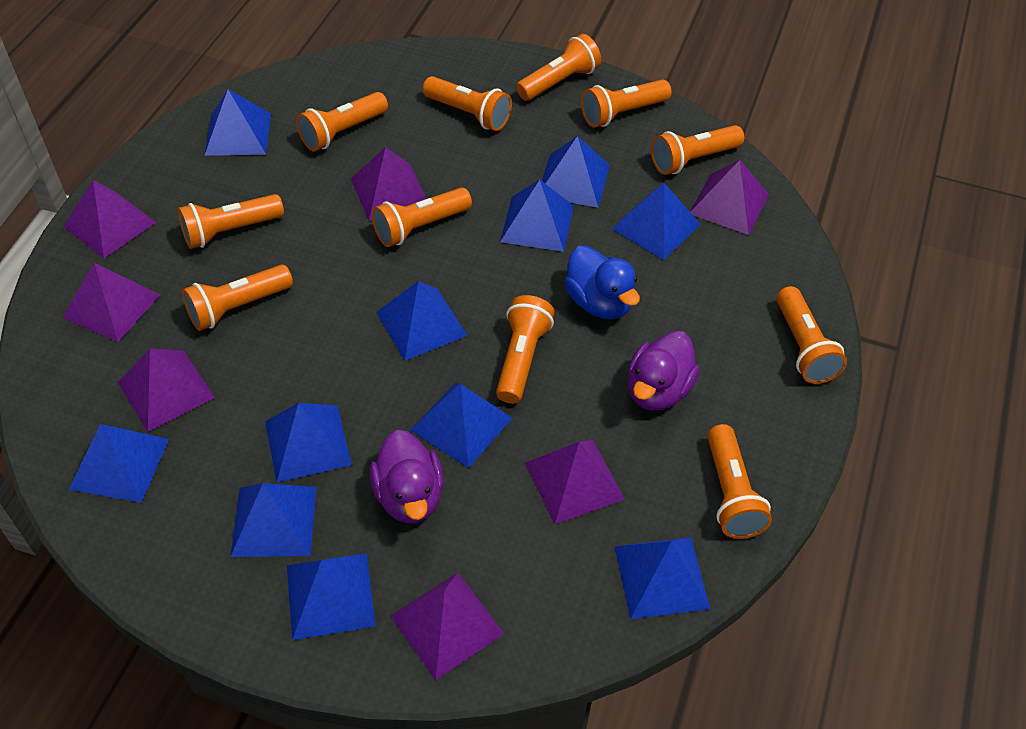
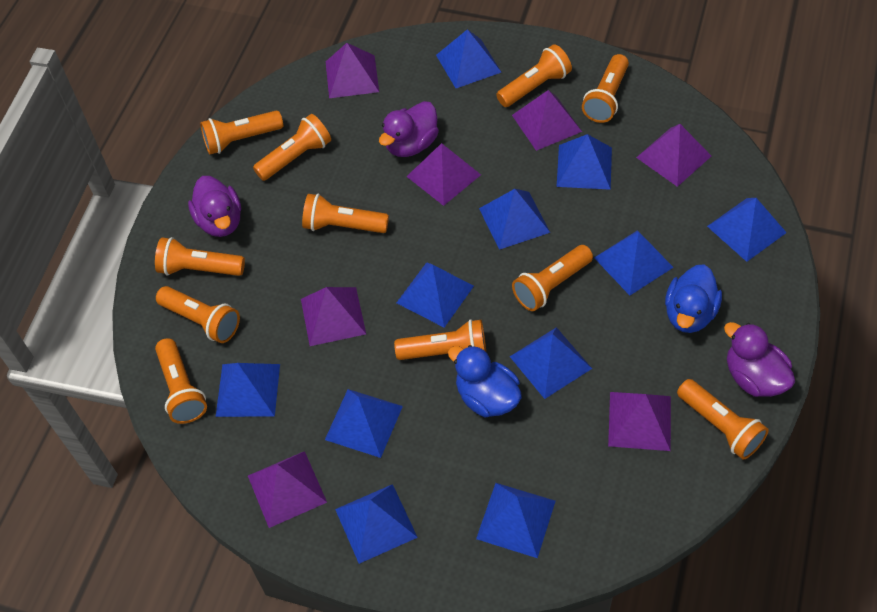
blue duck: [564,246,640,319] = 1 -> [448,345,522,417] [665,264,722,333] = 2
purple duck: [370,430,444,523] [628,331,700,411] = 2 -> [188,176,241,237] [379,101,439,157] [724,322,795,397] = 3

